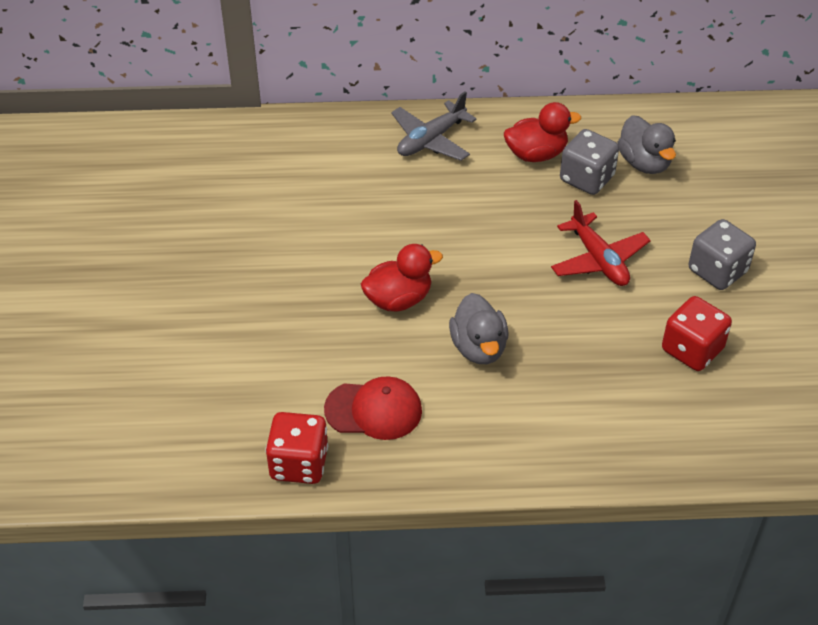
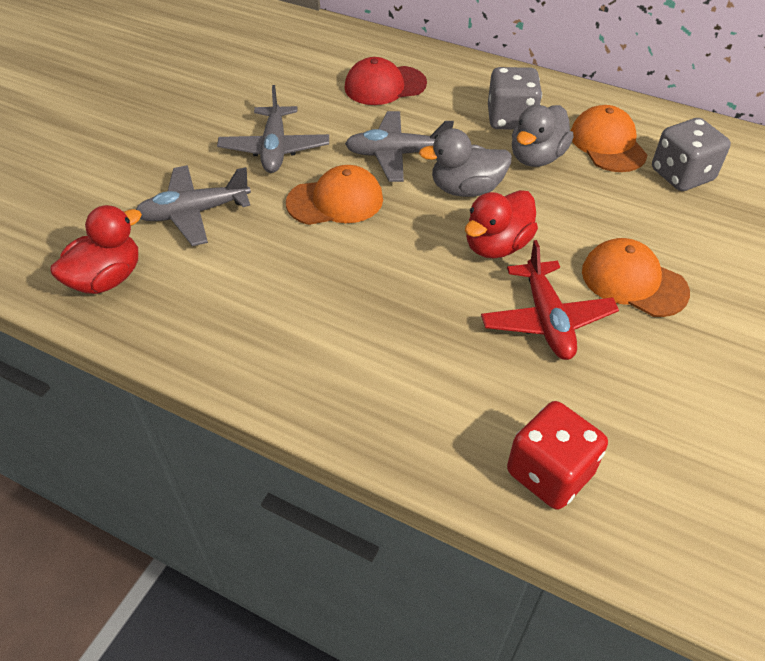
grey plane: [391,91,477,161] = 1 -> [136,165,251,246] [217,85,329,173] [345,111,454,182] = 3
orange cap: none = 0 -> [286,165,383,225] [571,105,647,172] [582,238,690,317] = 3
red dice: [266,412,328,484] [662,296,732,371] = 2 -> [507,401,608,510] = 1

